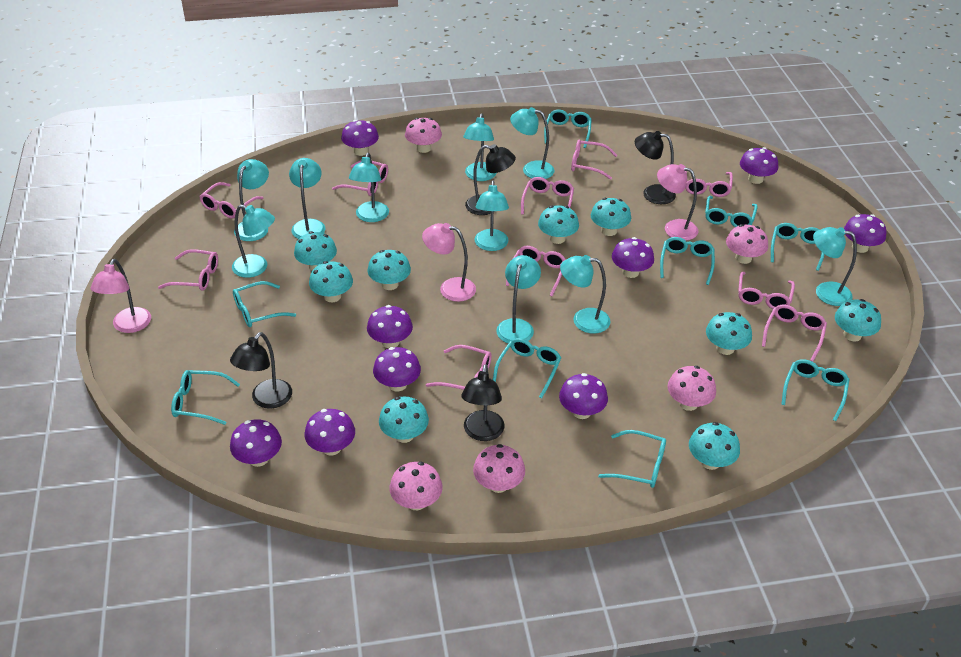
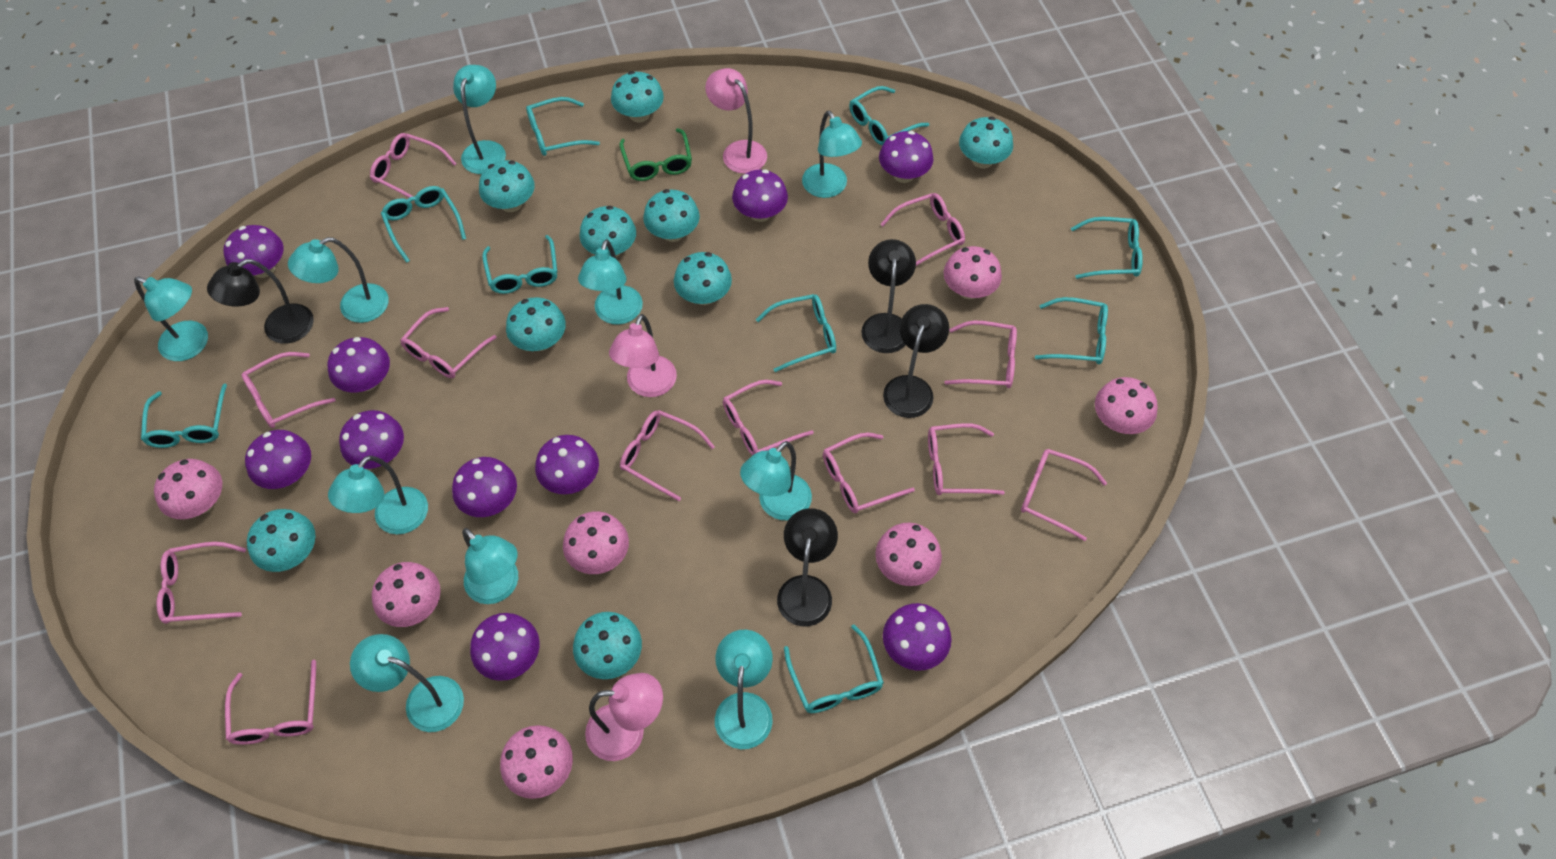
green glasses: none = 0 -> [619,128,692,181] = 1
pink glasses: [158,249,218,291] [199,182,263,218] [332,160,388,196] [426,345,492,390] [506,246,566,296] [521,177,574,214] [571,139,617,180] [685,171,733,197] [738,272,795,309] [762,305,827,362] = 10 -> [156,542,246,624] [225,660,316,745] [242,352,335,428] [370,133,457,198] [400,307,497,378] [620,410,715,501] [723,380,814,456] [823,433,915,513] [880,193,965,266] [928,423,1005,495] [944,320,1017,388] [1021,449,1107,541] = 12
pink mushroom: [390,462,443,510] [405,118,442,153] [473,444,525,493] [668,366,716,411] [726,224,768,264] = 5 -> [154,459,222,519] [372,562,440,627] [500,725,573,799] [563,511,629,574] [875,523,942,586] [943,246,1002,299] [1095,377,1158,434] = 7
purple mushroom: [230,419,282,467] [305,409,355,455] [341,120,379,156] [367,305,413,348] [373,347,421,392] [559,373,608,419] [612,237,654,278] [740,147,778,184] [844,214,886,253] = 9 -> [223,225,284,278] [245,430,311,489] [327,337,390,392] [339,410,404,469] [452,457,517,517] [470,613,540,681] [535,435,599,494] [732,169,788,222] [879,131,934,183] [883,603,952,671] = 10

